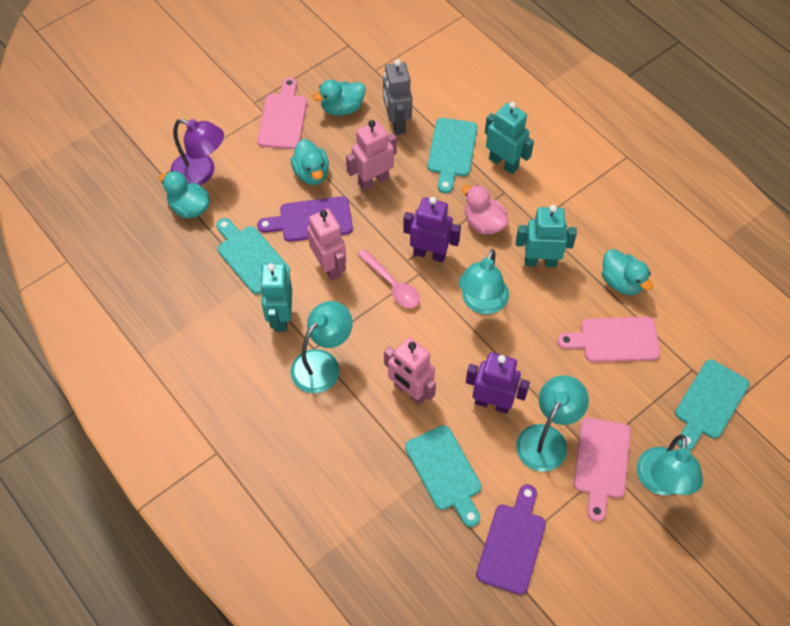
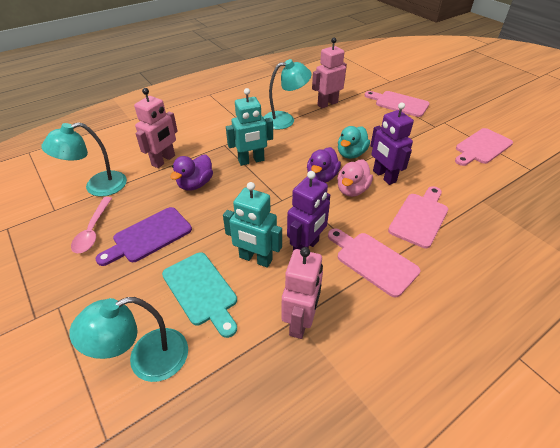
grey robot: [383,59,412,135] = 1 -> none = 0
pink cutting board: [257,77,307,149] [557,317,660,362] [574,417,631,522] = 3 -> [328,228,420,298] [364,91,430,117] [388,186,448,248] [455,128,513,166] = 4
purple cutting board: [257,196,353,242] [476,484,546,595] = 2 -> [96,207,192,266] = 1
purple duck: none = 0 -> [170,154,213,191] [307,147,341,183] = 2
purple lamp: [171,119,224,185] = 1 -> none = 0
turquoise cutting board: [216,218,290,295] [405,425,481,527] [428,118,478,193] [675,360,749,450] = 4 -> [162,252,237,338] = 1
turquoise duck: [158,171,209,219] [291,139,329,185] [312,80,365,116] [602,249,653,295] = 4 -> [338,126,370,159] = 1
turquoise lamp: [291,301,353,393] [459,249,509,314] [516,375,589,472] [637,435,703,495] = 4 -> [42,122,127,197] [69,297,188,382] [263,59,311,130] = 3
turquoise robot: [259,263,292,332] [485,102,534,174] [516,205,577,267] = 3 -> [223,182,282,268] [226,88,273,166] = 2

